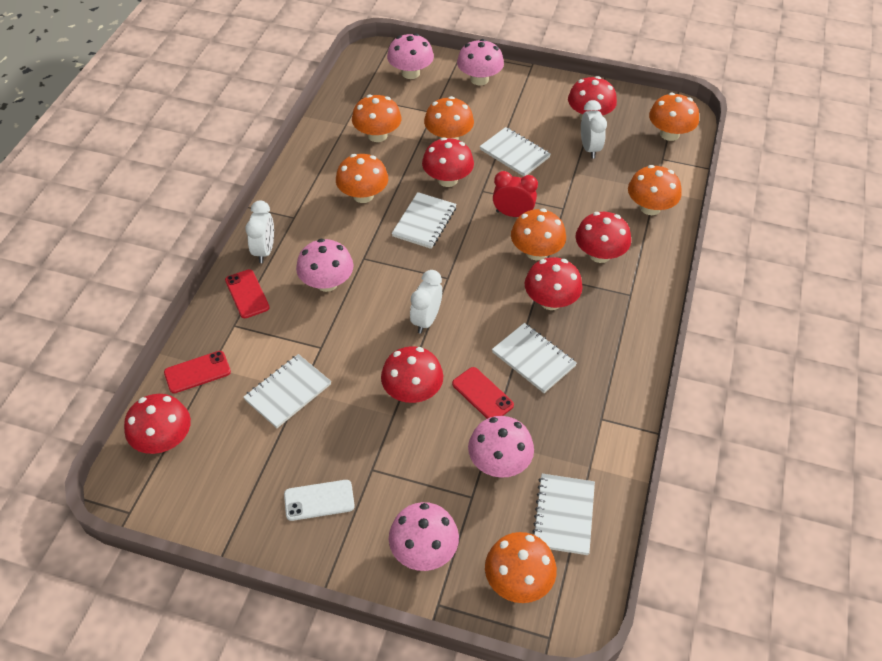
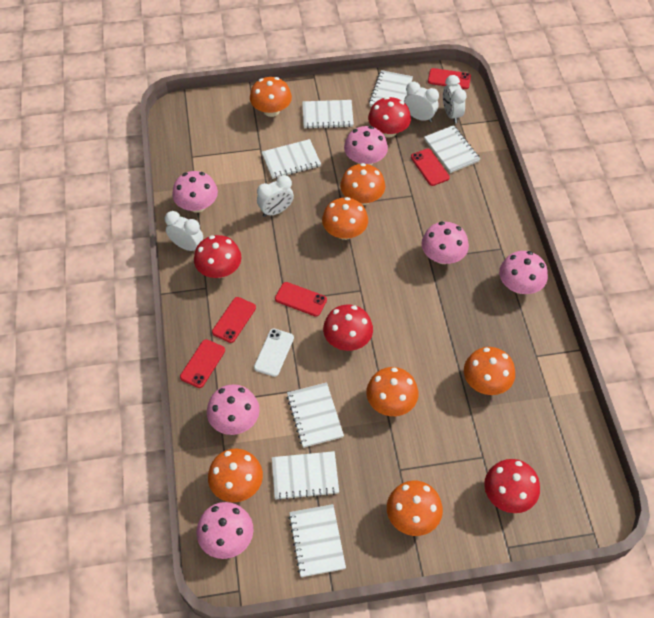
pink mushroom: [296,239,354,292] [387,33,434,79] [389,502,459,571] [457,39,504,85] [468,416,534,478] = 5 -> [172,171,218,213] [197,502,254,559] [207,384,260,435] [344,126,388,165] [421,222,469,264] [499,251,548,294] = 6
red clock: [493,171,538,217] = 1 -> none = 0
red mushroom: [124,394,191,454] [381,346,443,403] [422,137,474,187] [525,257,583,310] [568,76,617,120] [575,212,631,263] = 6 -> [194,235,242,278] [323,305,373,351] [368,97,411,138] [484,459,540,513] = 4
red phone: [164,351,231,393] [225,269,270,318] [452,367,514,419] = 3 -> [180,339,225,388] [212,297,256,343] [275,282,327,317] [411,149,450,186] [428,68,471,89] = 5
white clock: [245,201,274,263] [410,270,442,334] [581,100,607,159] = 3 -> [165,211,203,251] [257,175,294,217] [404,82,439,122] [443,75,467,124] = 4
white notebook: [243,354,331,428] [392,192,457,249] [480,127,551,176] [492,323,577,393] [532,474,595,555] = 5 -> [262,139,321,179] [272,451,339,500] [287,382,344,448] [288,504,346,577] [302,100,354,129] [369,70,413,106] [424,125,480,173] = 7

